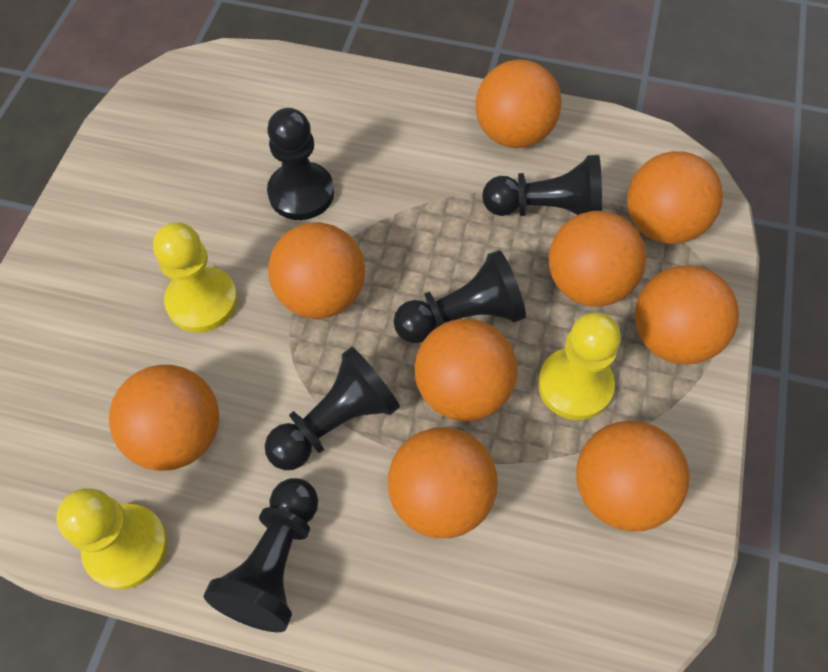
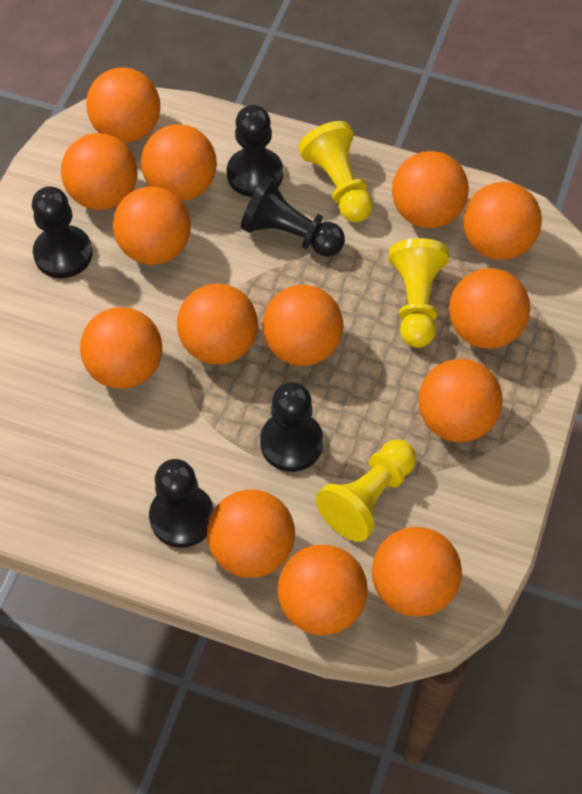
orange ball: [109,365,219,471] [268,222,365,319] [388,427,498,538] [415,319,517,421] [475,59,562,148] [549,211,646,307] [576,421,689,532] [627,151,723,244] [635,265,739,365] = 9 -> [61,133,138,210] [80,307,162,389] [86,67,160,143] [113,186,191,265] [141,124,217,201] [177,283,258,365] [207,489,295,578] [263,285,343,366] [277,545,368,635] [372,527,462,617] [392,151,469,228] [418,359,503,442] [449,268,530,349] [463,182,542,260] = 14

